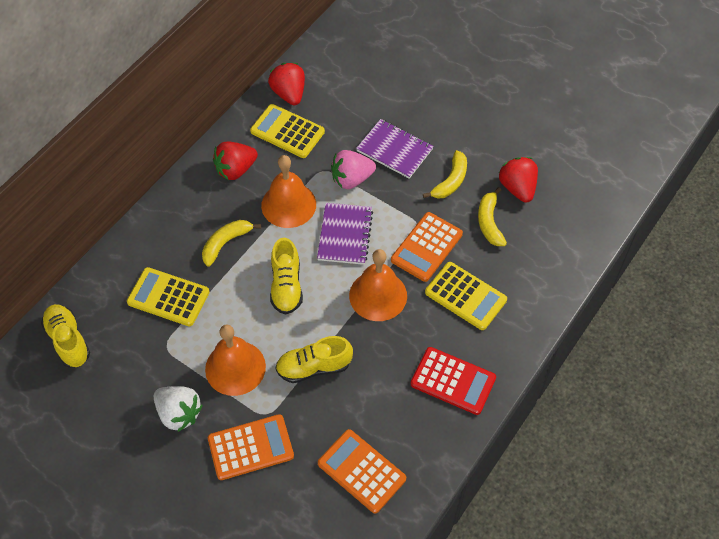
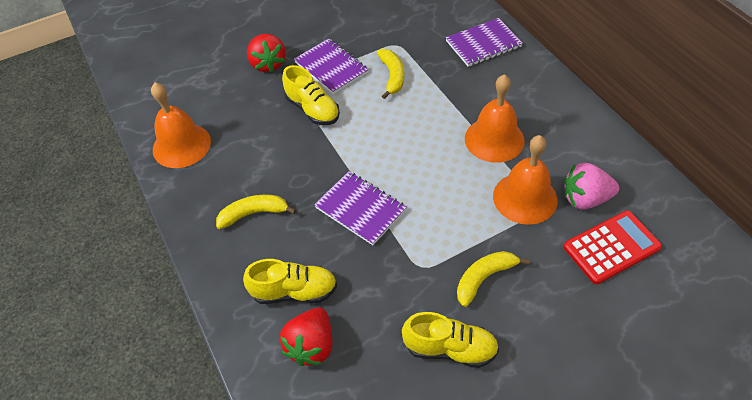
orange calculator: [208,414,294,480] [318,429,406,514] [391,212,463,282] = 3 -> none = 0
purple notebook: [317,203,373,265] [356,119,433,179] = 2 -> [294,39,368,94] [314,171,407,245] [446,18,523,67] = 3
red strawberry: [213,142,258,180] [268,63,305,105] [499,157,538,203] = 3 -> [247,34,286,73] [280,307,332,366] = 2
white strawberry: [154,386,203,432] = 1 -> none = 0
yellow calculator: [127,267,210,326] [250,104,325,158] [425,262,507,330] = 3 -> none = 0

